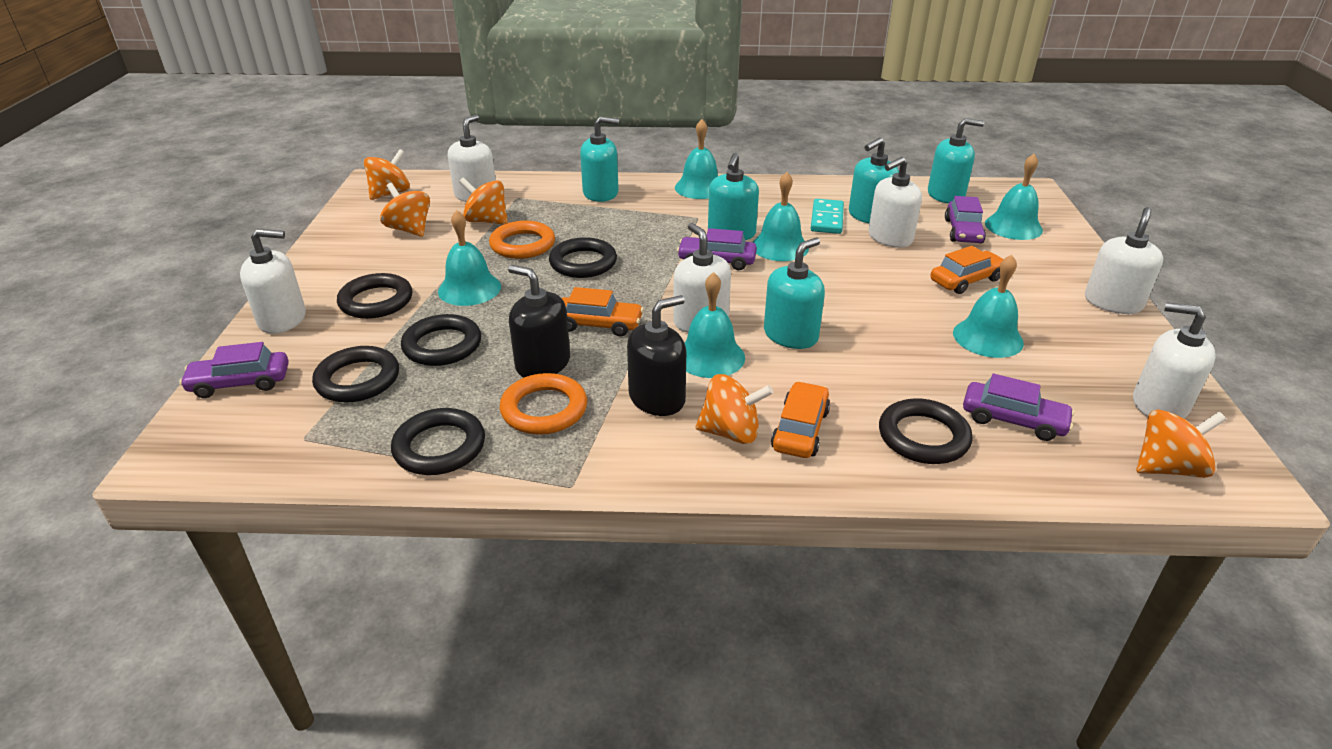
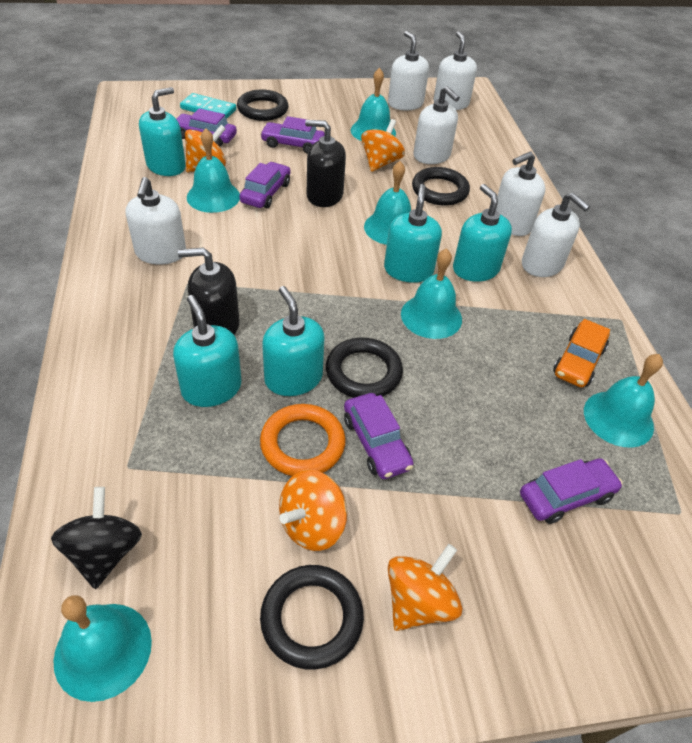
black ring: [312,346,399,402] [337,273,413,319] [391,408,485,475] [401,314,481,366] [549,237,617,278] [879,398,973,464] = 6 -> [237,89,288,121] [260,565,364,670] [326,338,403,398] [412,167,470,206] = 4
black spinning top: none = 0 -> [51,487,142,589] = 1
orange car: [561,287,644,337] [771,381,830,458] [930,246,1003,294] = 3 -> [553,319,610,388] = 1
orange ring: [489,221,555,259] [500,373,587,435] = 2 -> [260,404,346,476] = 1
orange spinning top: [364,149,410,200] [380,183,430,237] [459,177,508,225] [695,374,773,444] [1136,410,1227,478] = 5 -> [185,125,226,173] [279,470,347,551] [361,119,405,172] [388,544,462,631] = 4
purple car: [179,342,289,398] [677,228,757,270] [945,196,986,243] [963,374,1075,441] = 4 -> [176,108,237,147] [239,162,290,208] [260,116,325,154] [344,393,413,479] [520,458,623,524] = 5

